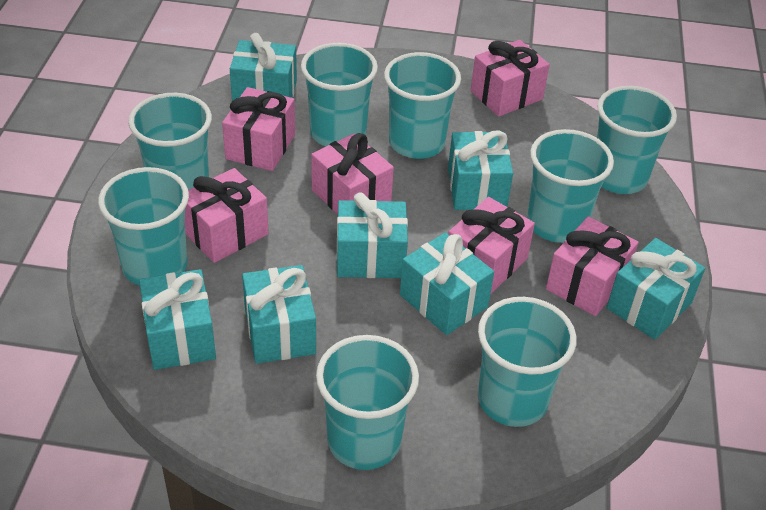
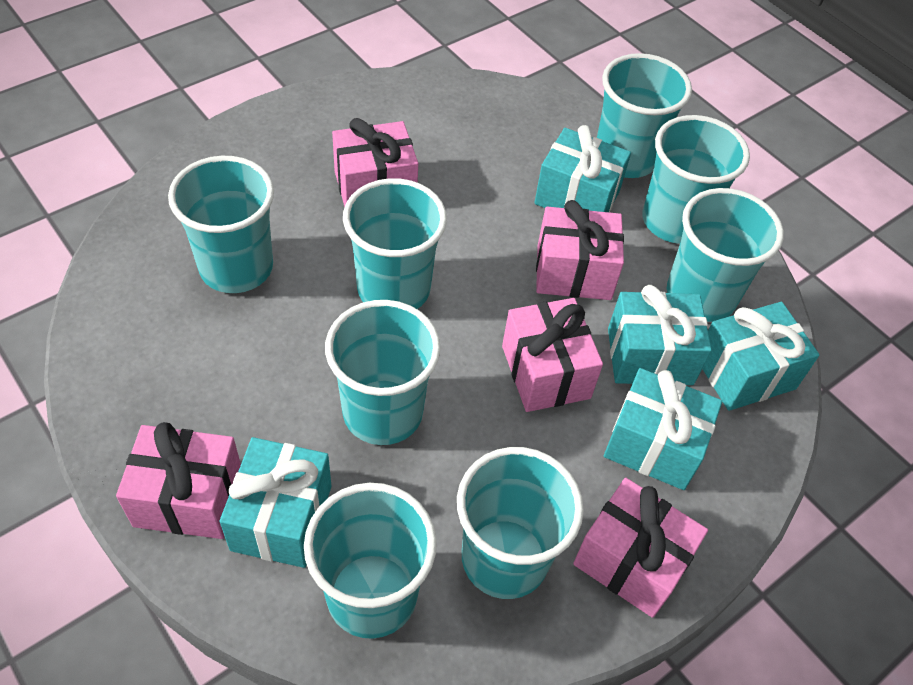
pink gift: [185,168,269,263] [222,87,295,171] [311,133,394,214] [448,197,535,295] [471,40,550,117] [546,216,639,316] = 6 -> [116,422,241,539] [332,118,418,207] [502,298,603,412] [536,200,624,300] [573,478,708,618] = 5
turquoise gift: [139,269,216,370] [230,33,297,101] [242,265,316,364] [337,193,408,278] [400,232,494,335] [448,131,513,210] [607,238,705,340] = 7 -> [219,437,332,568] [534,125,631,212] [604,368,722,490] [608,285,712,385] [702,302,819,411] = 5

